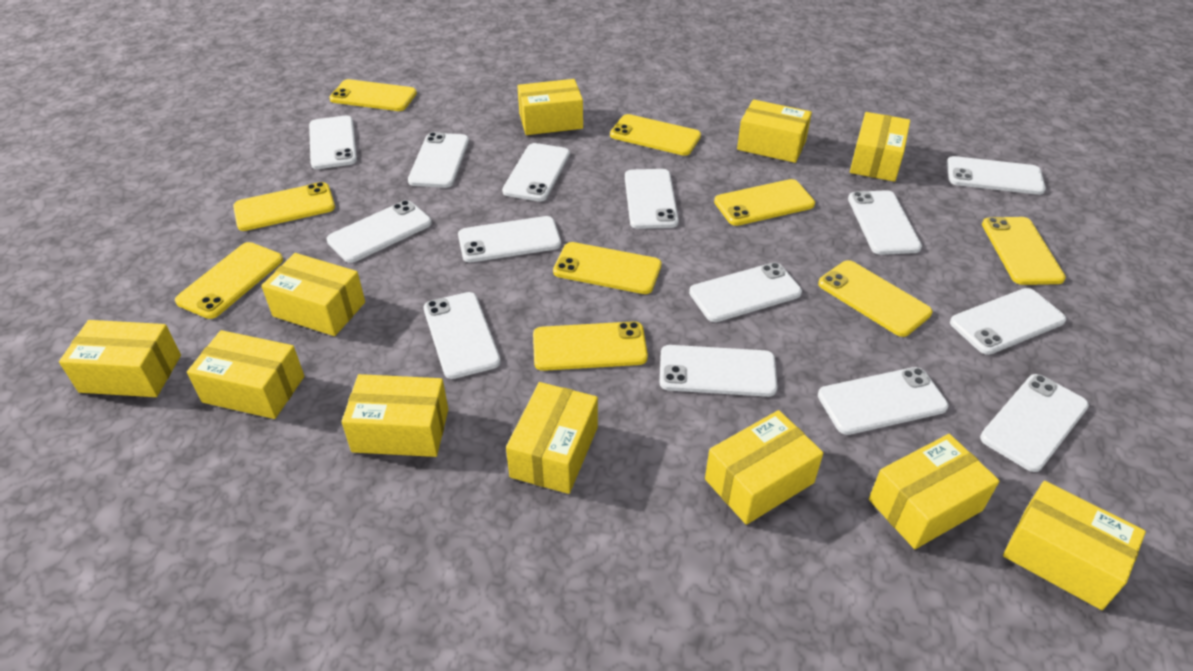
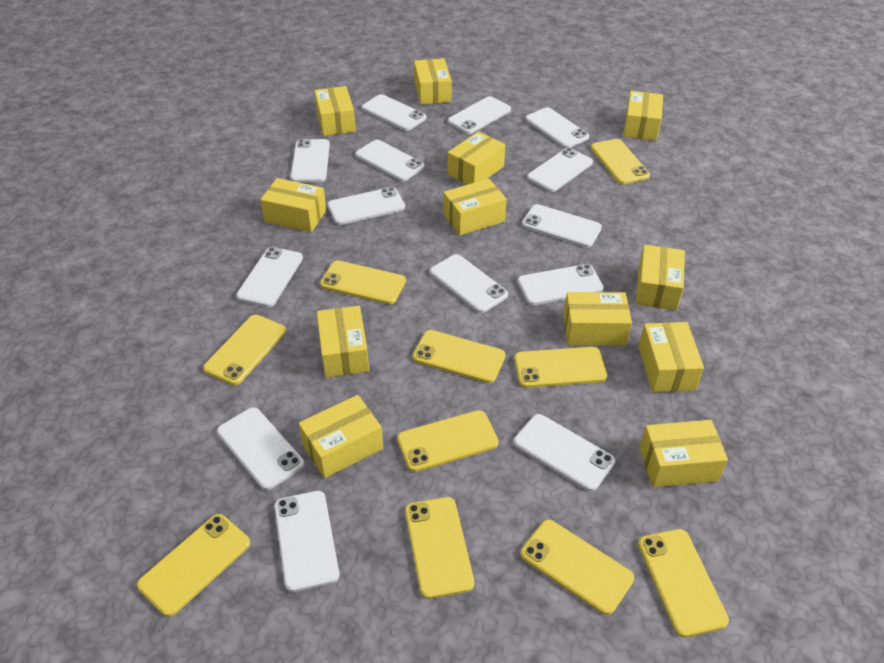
yellow box: [59,320,181,397] [187,330,304,419] [261,253,365,336] [341,374,448,457] [506,382,598,494] [517,79,583,135] [705,410,823,525] [737,99,812,163] [850,112,910,182] [869,434,999,549] [1003,481,1146,610] = 11 -> [260,178,326,232] [298,395,383,478] [314,86,356,136] [317,306,369,378] [414,58,452,105] [443,179,507,236] [447,131,505,185] [563,292,632,346] [623,91,663,141] [636,245,685,311] [639,322,704,392] [639,420,728,487] = 12
yellow phone: [175,242,283,319] [233,182,335,231] [329,79,417,111] [533,321,648,371] [553,242,662,294] [610,114,701,156] [714,179,815,226] [818,260,932,337] [982,217,1066,285] = 9 -> [137,514,250,617] [203,315,286,385] [320,260,406,304] [397,410,499,472] [405,497,474,599] [413,330,505,383] [514,347,607,388] [521,520,634,615] [591,139,650,184] [638,529,729,637] = 10

